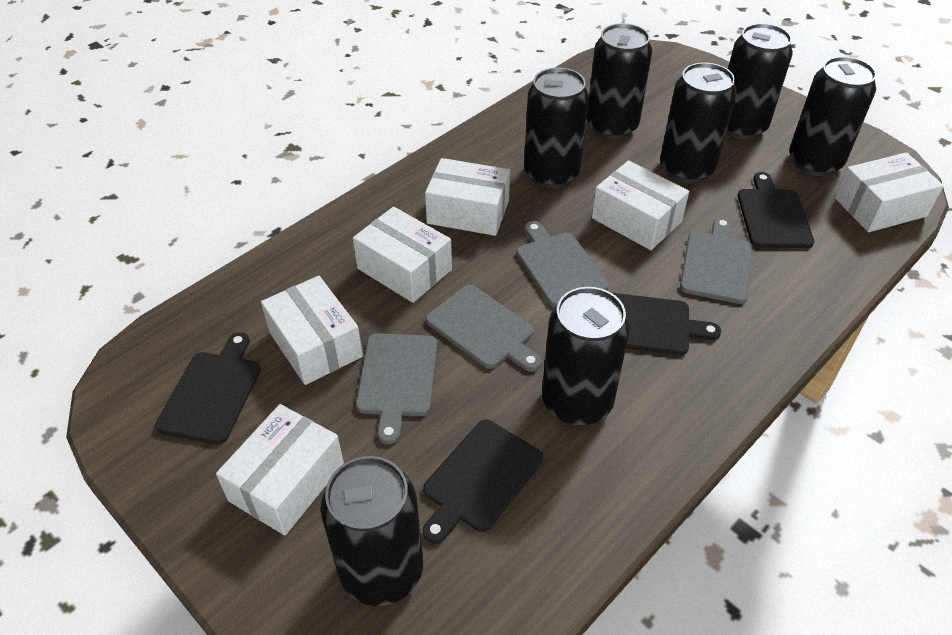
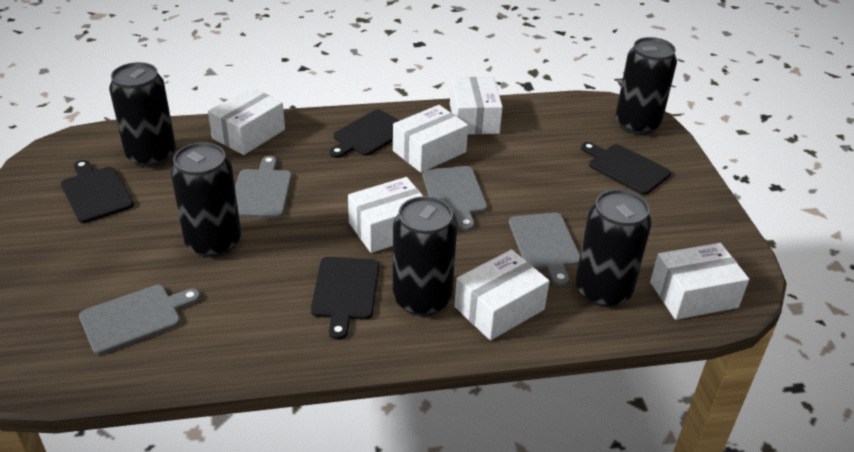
black can: [321,456,423,606] [524,68,589,188] [542,287,630,426] [587,23,652,139] [660,63,736,183] [726,23,793,139] [789,56,877,176] = 7 -> [109,62,176,167] [171,142,241,257] [393,196,457,316] [575,189,652,307] [616,37,677,135] = 5

